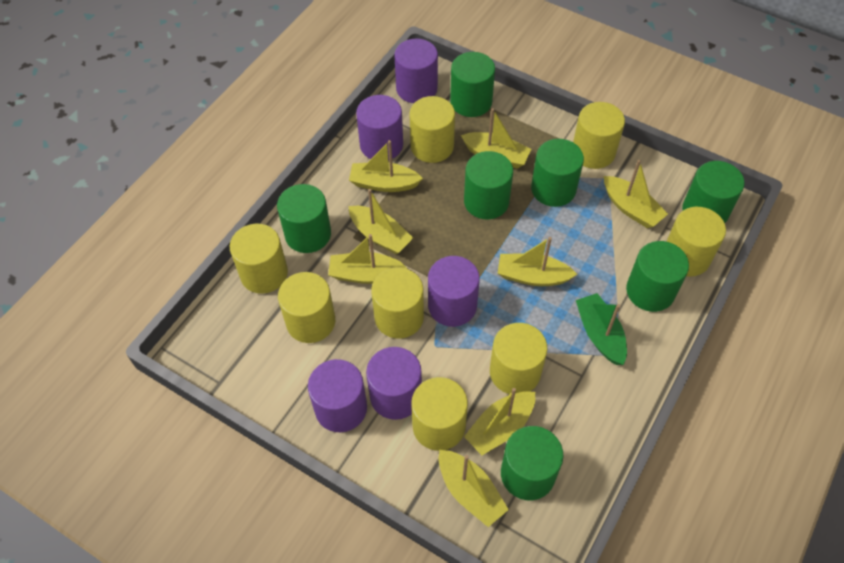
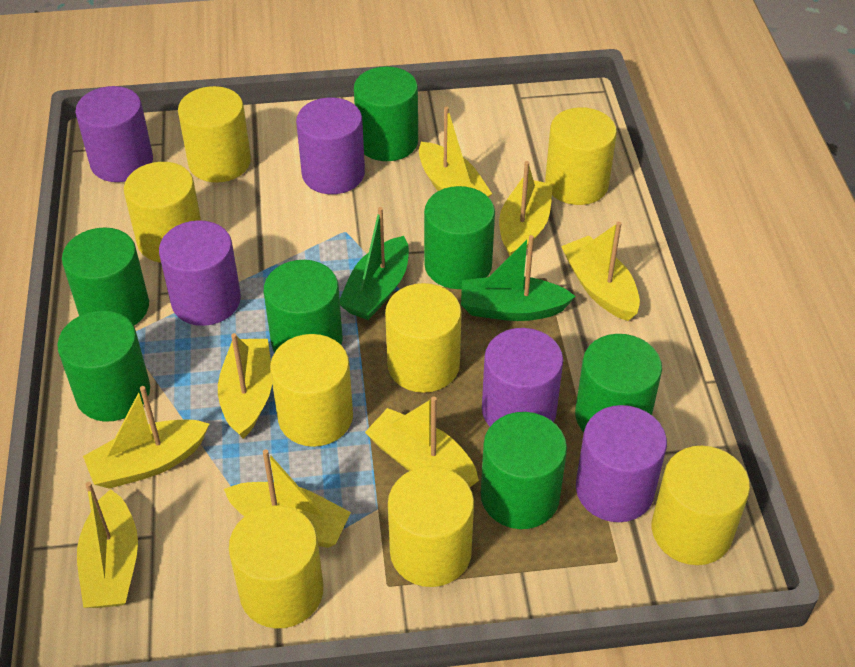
green boat: [576,293,627,365] = 1 -> [340,207,409,320] [461,235,576,321] = 2

